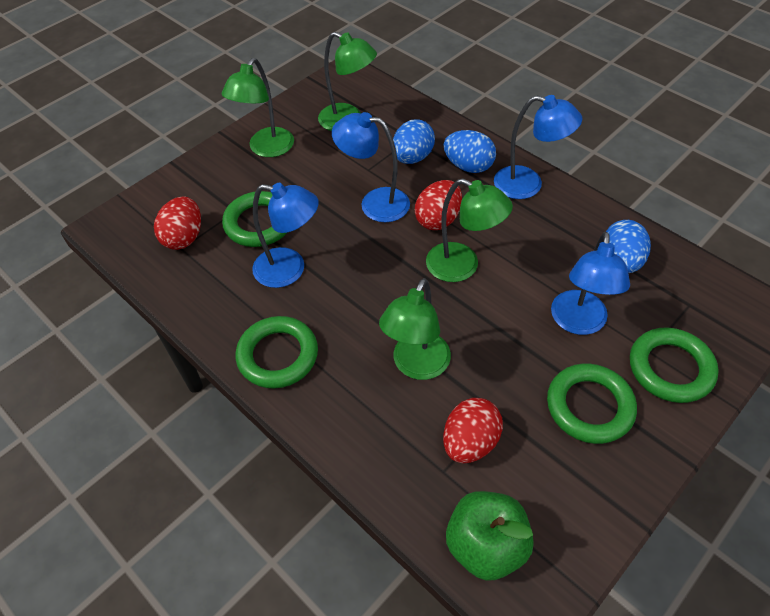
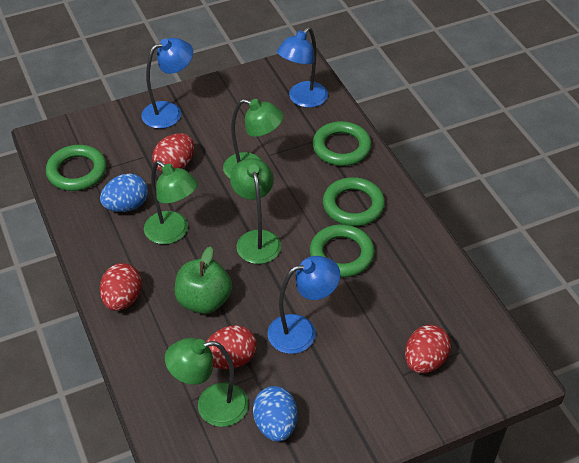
blue egg: [393,119,435,164] [443,130,496,173] [606,220,651,273] = 3 -> [100,174,148,212] [253,386,298,442] = 2
blue lamp: [252,183,319,288] [332,112,410,222] [494,95,582,199] [551,232,630,335] = 4 -> [141,38,193,129] [267,256,341,354] [277,27,328,108] = 3
red egg: [154,196,201,250] [415,180,462,230] [443,398,503,463] = 3 -> [100,263,142,311] [152,133,194,173] [206,325,257,369] [405,325,451,374] = 4

